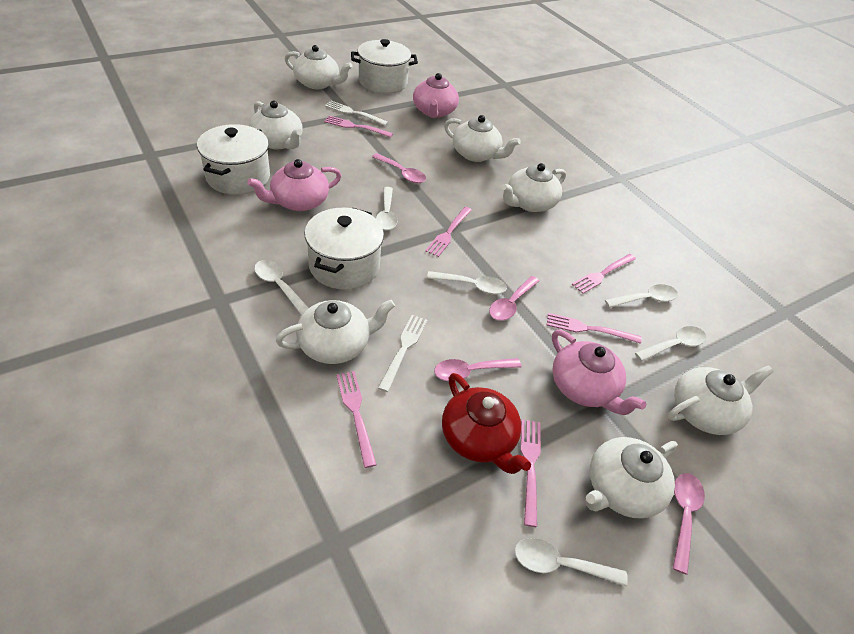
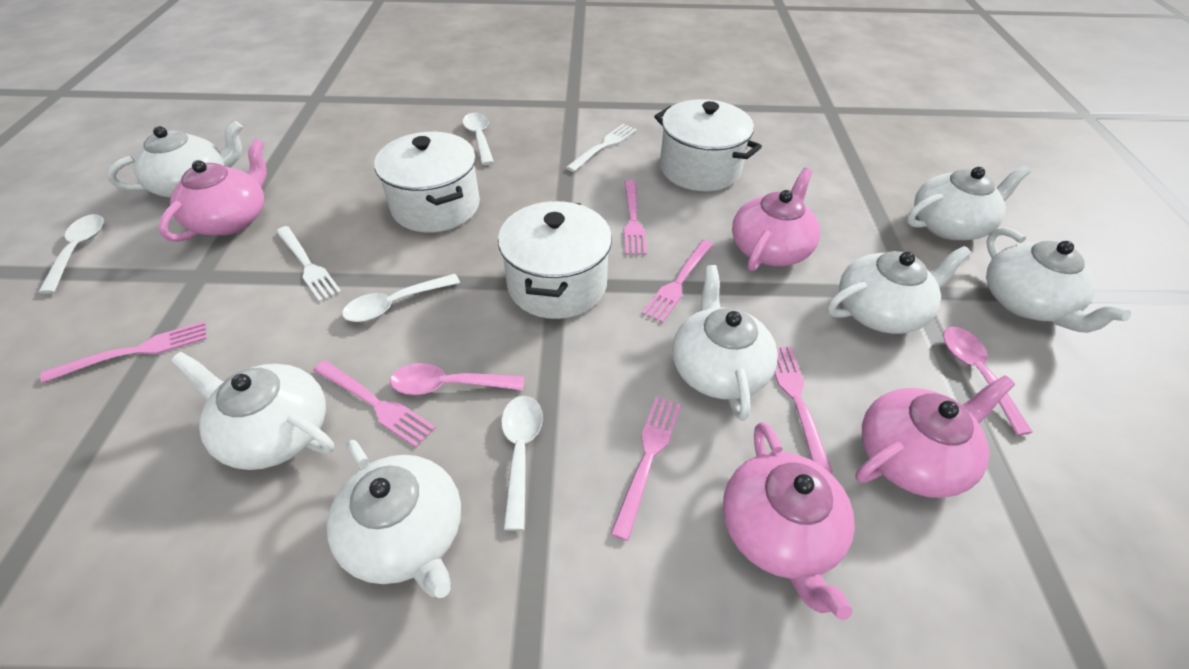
pink spoon: [372,153,426,183] [434,358,521,381] [489,276,539,321] [673,473,705,575] = 4 -> [390,363,524,395] [943,327,1033,435] = 2
pink teapot: [247,159,342,211] [413,73,459,118] [552,330,646,415] = 3 -> [159,139,267,242] [723,422,855,620] [732,168,820,271] [855,375,1015,498] = 4
red teapot: [442,373,531,474] = 1 -> none = 0
white spoon: [254,260,309,315] [376,187,397,230] [427,271,507,294] [514,538,628,587] [605,284,678,308] [635,326,706,361] = 6 -> [38,214,104,294] [342,274,460,322] [463,113,494,165] [501,396,543,531] = 4

